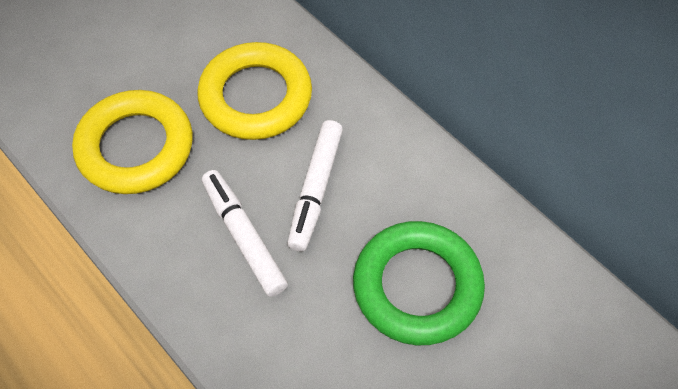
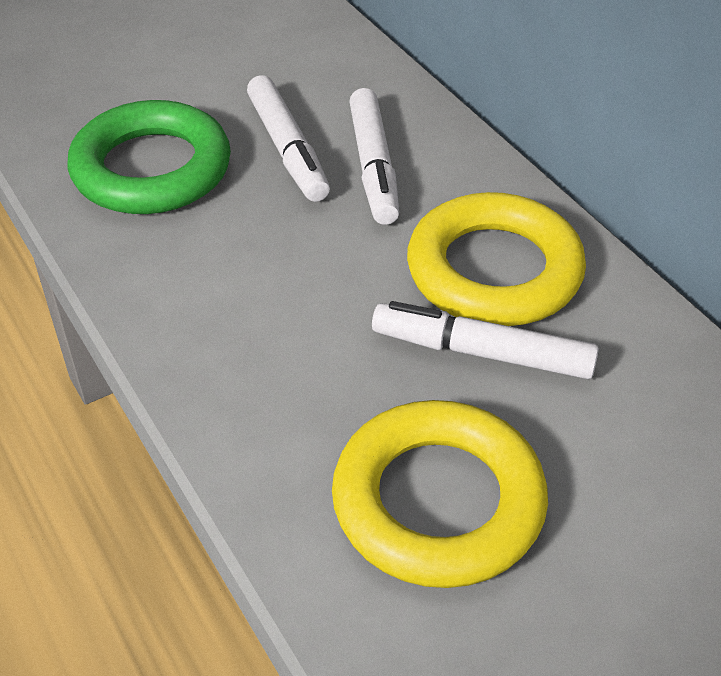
white marker: [202,170,288,297] [287,120,343,252] = 2 -> [247,75,330,202] [349,88,399,225] [372,301,599,379] = 3

